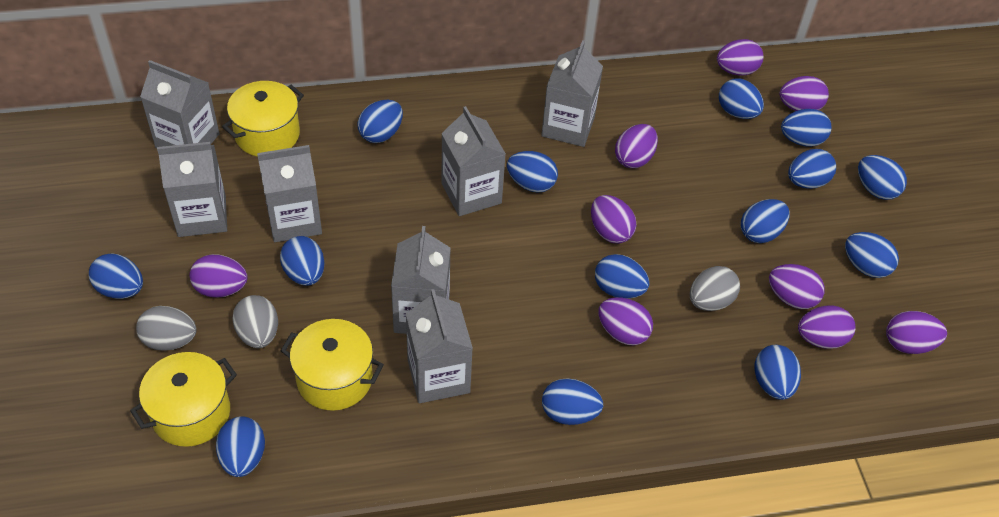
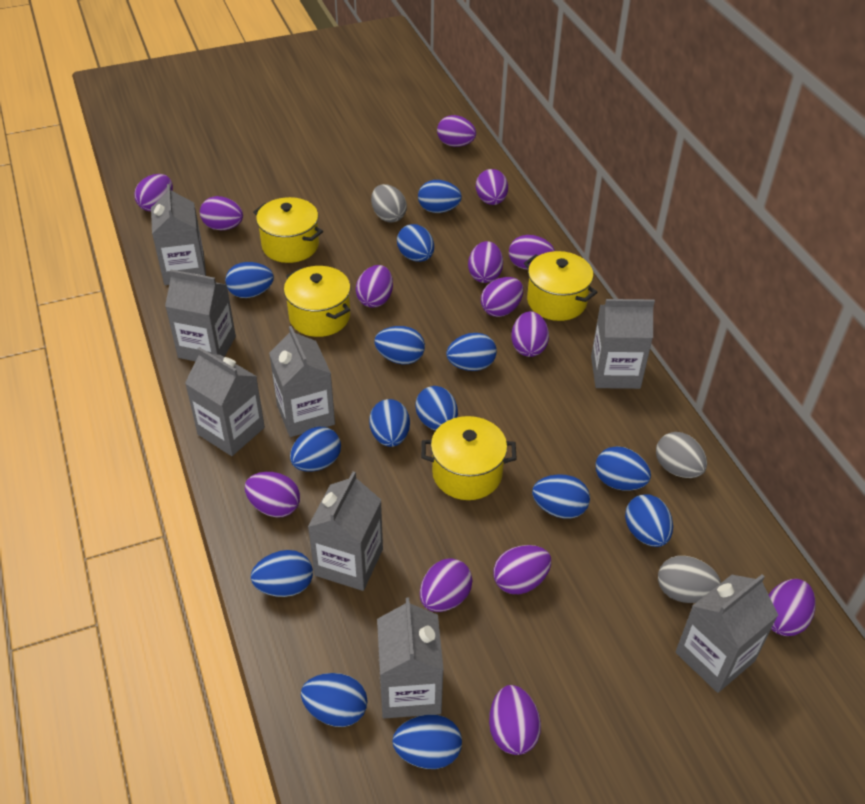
grey carton: [140,60,219,149] [157,142,227,237] [257,145,322,242] [391,226,451,334] [406,289,473,403] [441,106,506,216] [541,40,603,147] = 7 -> [151,184,206,285] [165,270,236,361] [185,347,265,456] [269,326,335,437] [308,471,383,591] [377,598,444,719] [591,299,655,389] [675,574,778,693] = 8
purple egg: [190,254,248,298] [591,195,637,243] [598,297,653,345] [615,124,658,168] [717,39,764,76] [769,264,825,309] [780,76,829,111] [798,305,855,349] [886,311,947,354] = 9 -> [134,174,173,212] [200,196,243,230] [245,472,300,518] [356,265,393,307] [420,558,473,612] [437,115,476,147] [468,241,503,283] [476,169,508,205] [481,277,523,317] [489,685,541,755] [493,545,551,594] [509,235,555,270] [511,311,549,357] [769,579,816,636] = 14
yellow pot: [130,352,237,447] [222,81,304,157] [281,319,384,411] = 3 -> [253,197,323,263] [284,266,351,337] [421,416,517,500] [524,251,598,321] = 4

